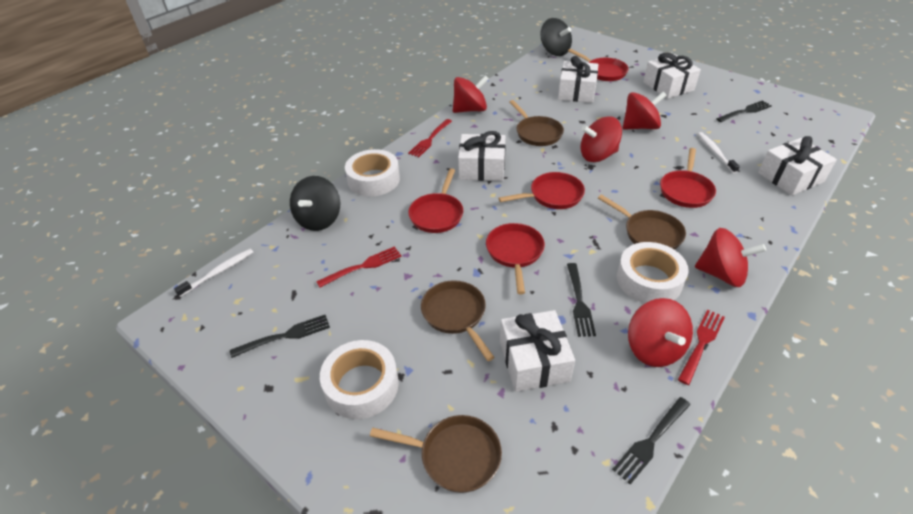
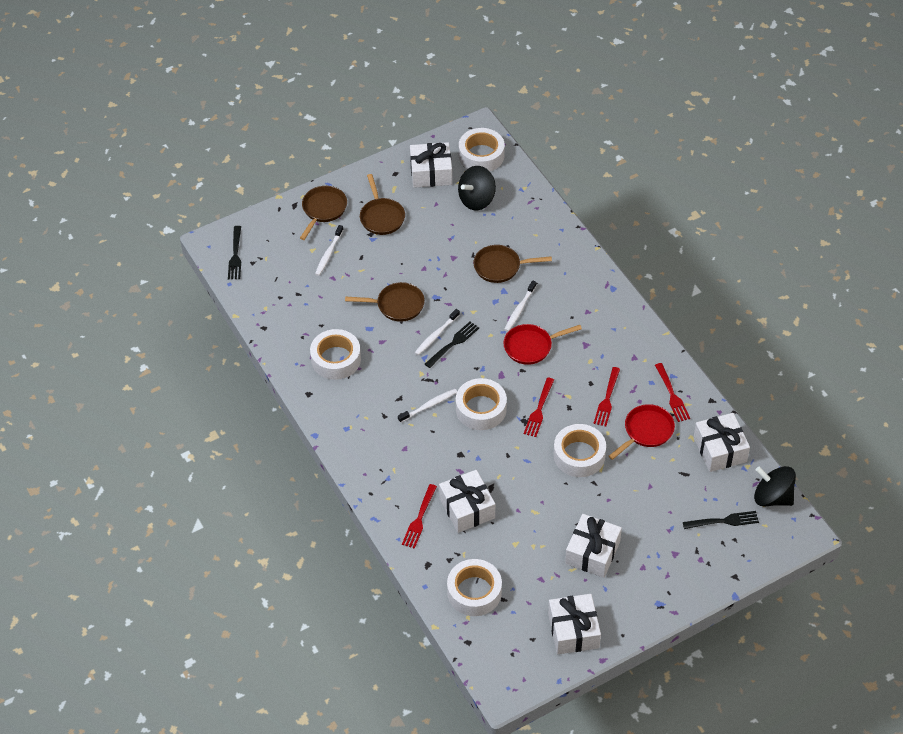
black fork: [230,315,330,358] [567,263,596,337] [612,397,691,484] [716,100,772,122] = 4 -> [228,226,241,279] [425,322,479,368] [683,511,759,529] = 3
red fork: [316,246,402,287] [408,119,452,157] [678,309,725,385] = 3 -> [402,484,437,549] [524,377,554,437] [594,367,620,426] [655,363,690,422] = 4
red pan: [408,168,463,233] [486,223,545,294] [499,172,585,209] [568,49,629,81] [660,148,716,208] = 5 -> [504,324,582,365] [609,404,675,460] = 2
red spinning top: [453,75,489,113] [580,117,622,162] [623,92,667,130] [628,298,693,367] [695,228,766,287] = 5 -> none = 0
white tape: [320,340,399,419] [345,149,400,196] [617,242,689,303] = 3 -> [310,329,361,380] [447,559,502,616] [456,378,507,430] [459,128,505,172] [554,424,606,477] = 5
white toothbrush: [174,249,253,297] [698,132,740,173] = 2 -> [315,225,343,276] [398,389,457,423] [414,309,460,355] [504,280,536,332] = 4

